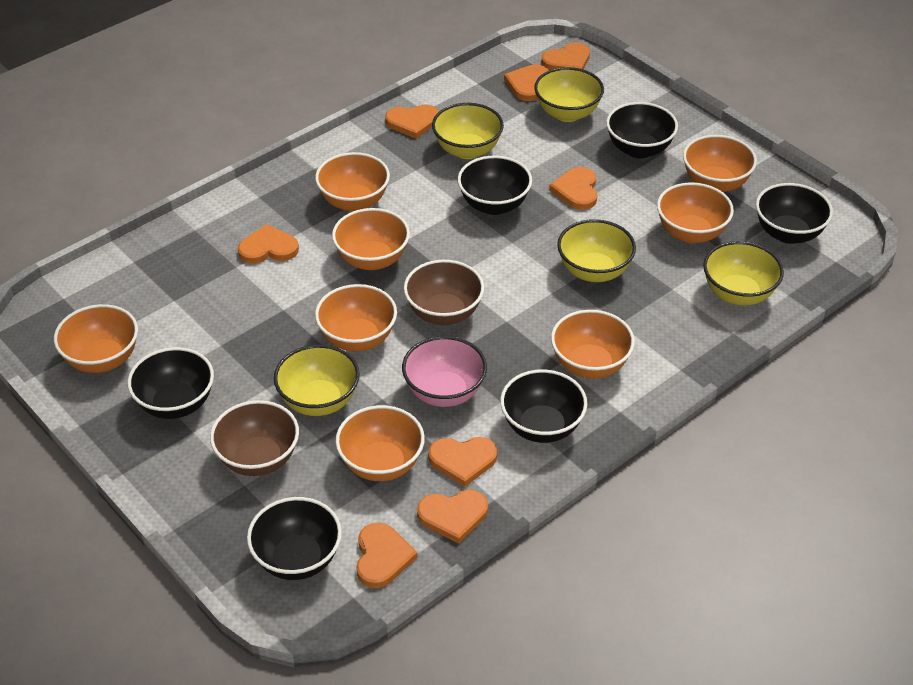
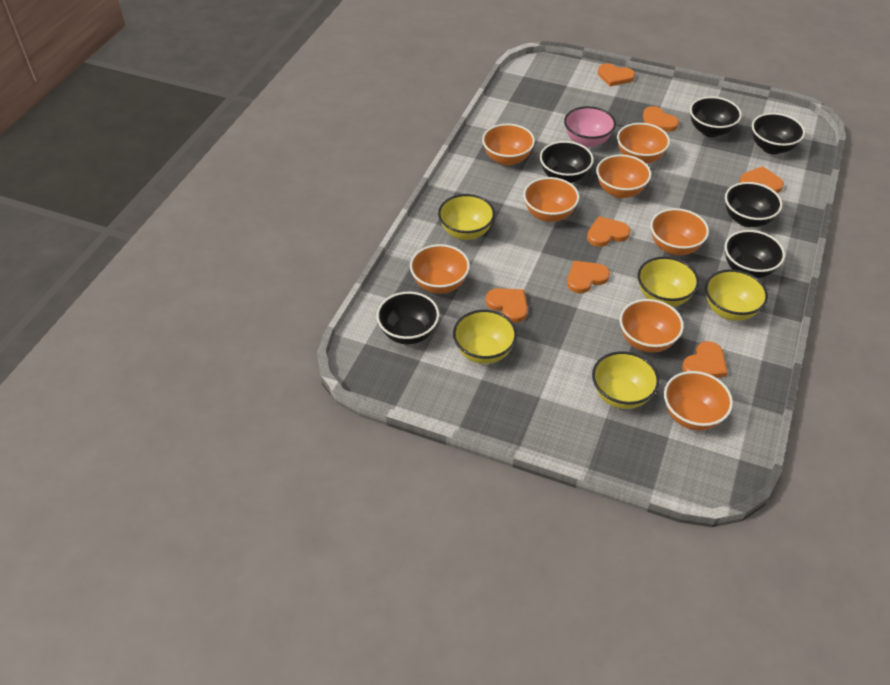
brown bowl: [210,400,299,476] [404,260,484,325] = 2 -> none = 0
orange heart: [238,224,299,264] [356,522,418,588] [385,104,439,139] [417,490,488,544] [428,437,498,487] [504,64,549,101] [541,42,590,70] [549,167,597,210] = 8 -> [485,288,528,323] [567,261,610,293] [587,216,630,247] [598,63,635,86] [643,106,679,132] [682,341,728,378] [739,166,784,193] = 7

